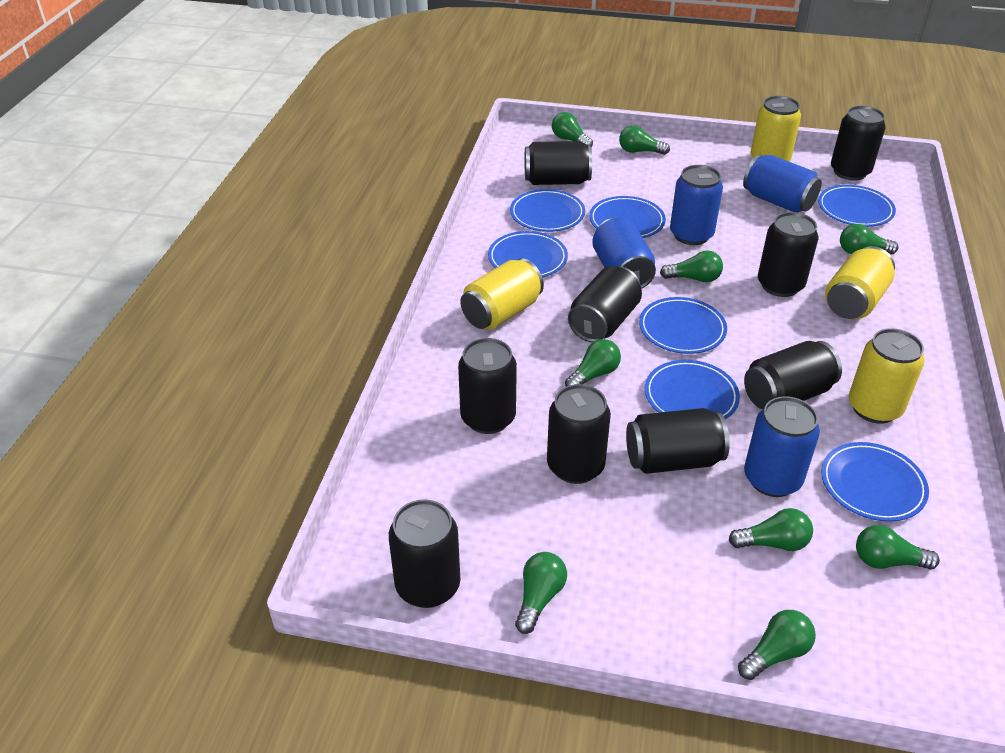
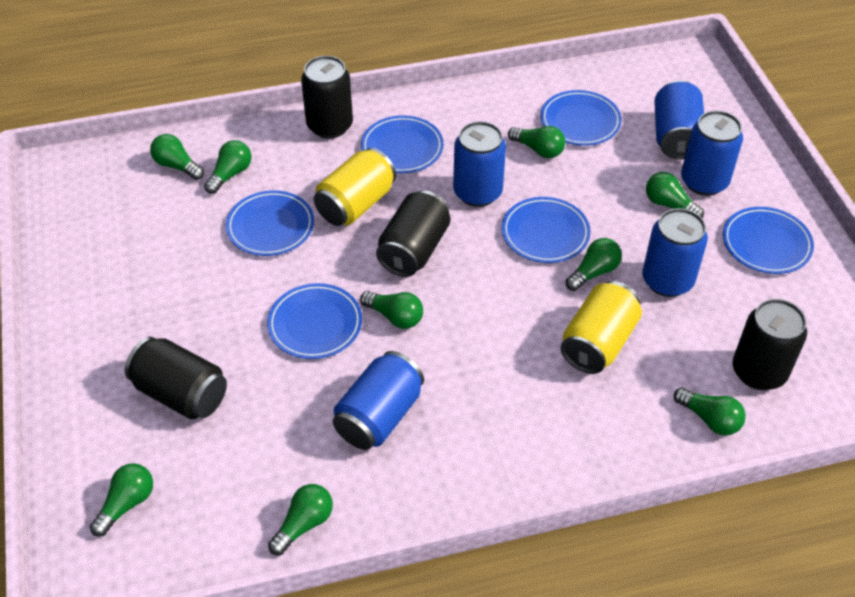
black can: [389,499,460,608] [458,338,517,434] [524,141,592,185] [547,384,611,484] [568,266,642,343] [626,408,730,474] [744,341,842,409] [758,212,818,297] [831,106,886,181] = 9 -> [125,337,227,419] [301,56,353,139] [376,190,450,277] [733,299,807,390] = 4
blue can: [592,217,656,289] [670,165,723,245] [743,155,822,213] [744,396,820,497] = 4 -> [333,351,424,450] [453,121,506,207] [642,208,708,297] [654,80,704,160] [681,111,743,196] = 5
blue plate: [488,231,568,277] [510,189,585,232] [589,196,666,238] [639,297,727,354] [645,360,740,420] [818,185,896,227] [821,442,929,522] = 7 -> [226,190,314,256] [267,283,362,359] [361,115,444,173] [502,197,591,263] [540,90,622,146] [723,207,814,274] = 6
yellow can: [460,258,544,330] [750,96,801,161] [825,246,895,319] [849,328,924,424] = 4 -> [314,148,396,226] [561,281,642,374] = 2

